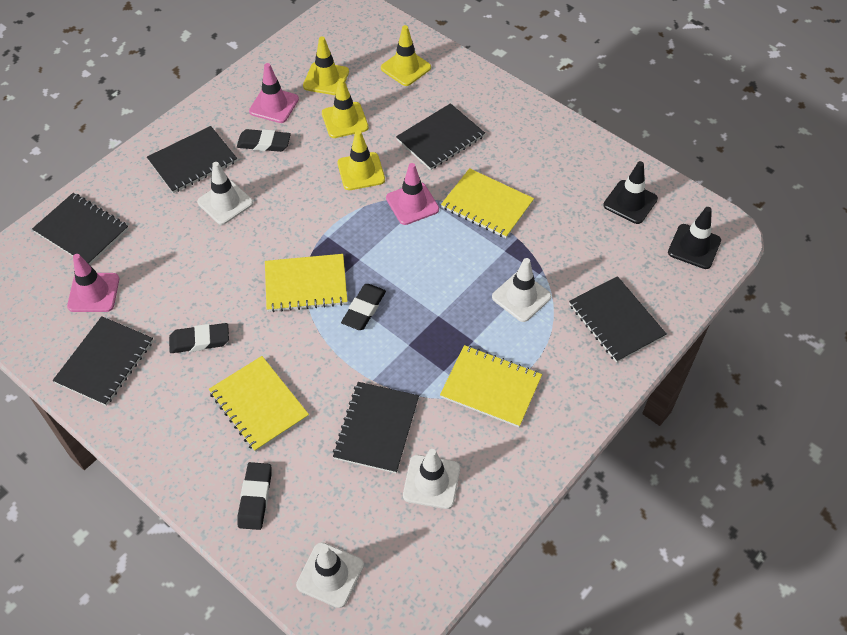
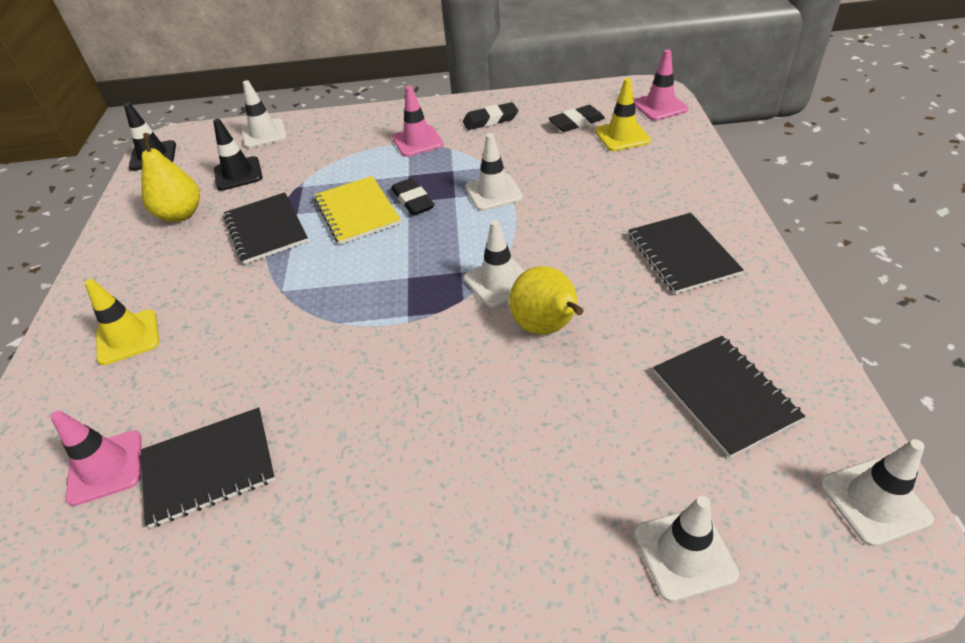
black eraser: [169,323,229,353] [237,129,291,152] [237,462,272,530] [341,284,386,330] = 4 -> [391,178,435,216] [463,102,518,130] [548,105,605,132] = 3
black notebook: [32,193,128,265] [53,316,153,406] [147,126,237,193] [333,382,419,473] [396,103,485,170] [569,276,667,363] = 6 -> [141,407,276,528] [224,192,308,264] [629,213,744,294] [653,336,805,458] = 4
white traffic cone: [197,162,253,225] [296,542,364,608] [403,449,460,509] [492,258,551,322] = 4 -> [242,80,287,148] [464,220,525,307] [465,133,523,211] [634,496,739,602] [820,439,934,547] = 5
yellow notebook: [209,356,309,452] [265,254,348,312] [440,345,542,427] [441,168,534,238] = 4 -> [314,176,401,245] = 1
yellow pear: none = 0 -> [141,133,200,222] [509,266,584,335] = 2
yellow traffic cone: [303,37,349,95] [322,78,369,138] [338,130,385,190] [381,25,431,86] = 4 -> [84,279,159,365] [595,78,651,151] = 2

